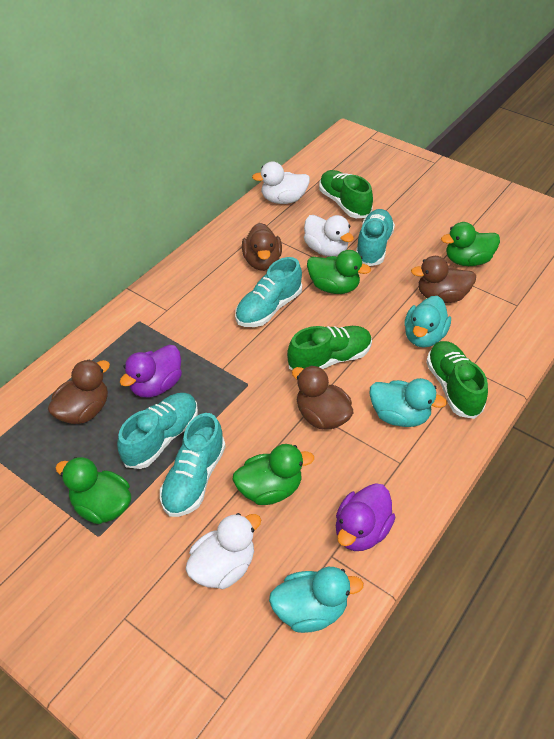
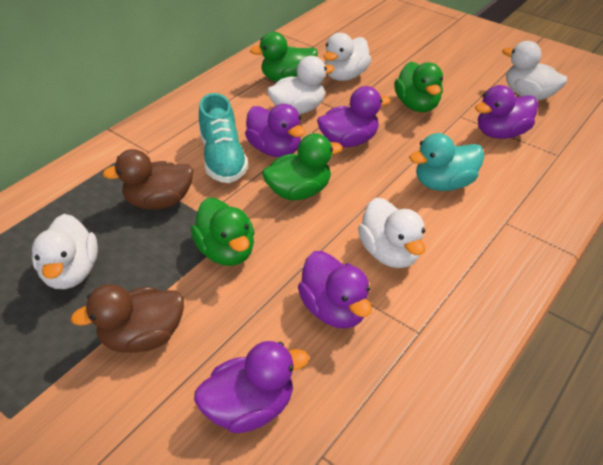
brown duck: [48,360,110,424] [242,223,282,271] [292,365,353,429] [411,256,476,303] = 4 -> [71,284,184,353] [103,149,194,210] = 2
green shoe: [287,326,372,370] [319,170,373,218] [426,341,488,419] = 3 -> none = 0
purple duck: [120,345,182,397] [336,483,395,551] = 2 -> [194,341,309,433] [245,104,305,157] [298,251,372,329] [317,86,391,147] [475,85,538,139] = 5
turquoise duck: [269,567,364,633] [369,378,447,427] [404,296,451,348] = 3 -> [409,133,484,191] = 1
turquoise shoe: [117,393,198,469] [160,413,226,517] [235,257,302,327] [356,209,395,266] = 4 -> [199,93,249,183] = 1
white duck: [185,513,261,589] [252,161,310,204] [304,215,354,257] = 3 -> [32,214,98,289] [267,56,334,114] [324,33,371,81] [358,198,425,268] [502,41,567,100] = 5

